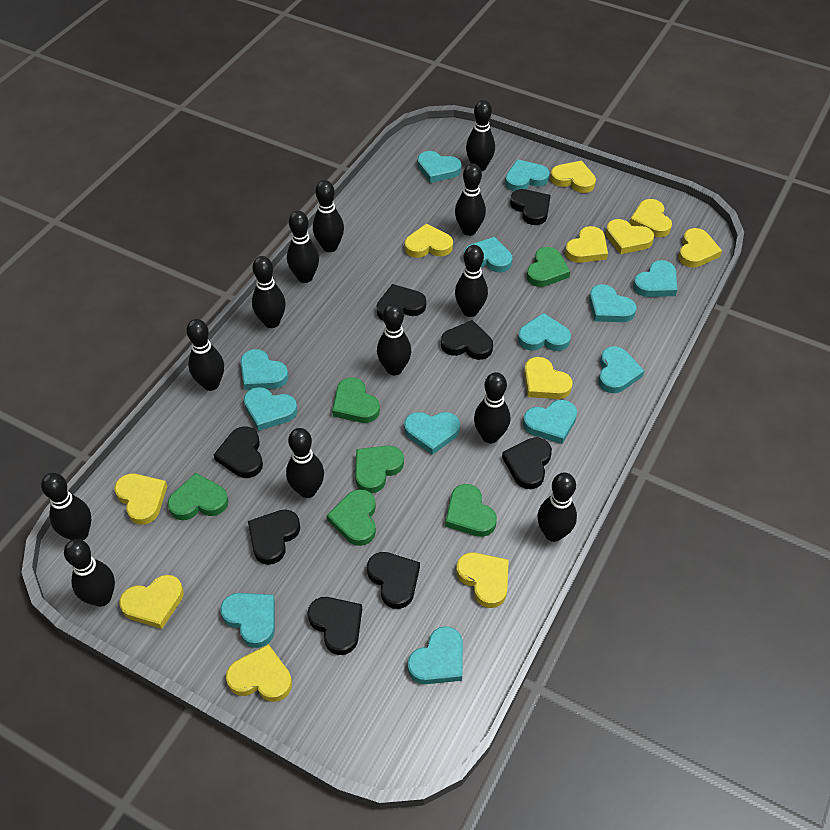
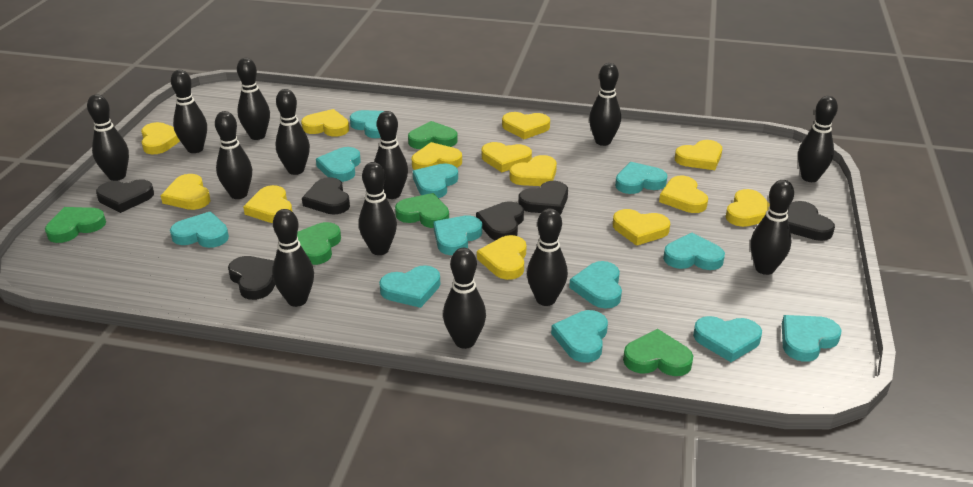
black heart: [214,426,263,478] [248,510,300,565] [308,597,362,655] [367,552,420,609] [377,284,426,320] [441,320,493,360] [502,437,552,489] [510,189,551,225] = 8 -> [96,179,154,213] [228,256,275,300] [302,177,350,214] [476,202,524,240] [518,181,568,215] [787,201,835,241] = 6
green heart: [168,473,229,520] [327,489,376,546] [332,377,380,423] [355,445,404,493] [445,484,497,537] [527,247,570,287] = 6 -> [45,207,106,243] [297,222,341,265] [395,193,449,228] [408,121,458,149] [623,329,693,376] = 5
turquoise heart: [220,593,275,648] [240,349,289,390] [244,387,298,431] [404,412,460,455] [408,626,463,684] [418,151,462,183] [464,237,512,272] [505,159,550,191] [518,313,571,351] [523,400,577,444] [589,284,637,322] [598,346,644,393] [633,260,677,297] = 13 -> [170,212,229,248] [316,147,361,182] [350,110,384,138] [379,265,440,308] [413,163,458,198] [433,215,482,255] [551,310,608,363] [569,261,622,309] [615,162,668,194] [663,233,725,270] [693,316,762,362] [782,315,841,362] = 12
yellow heart: [114,474,167,525] [119,575,184,629] [226,644,292,702] [405,223,453,258] [456,553,509,608] [524,357,573,399] [550,161,596,193] [565,226,608,263] [606,219,654,254] [630,199,672,237] [678,228,722,268] = 11 -> [141,122,180,154] [161,174,210,210] [243,185,292,223] [301,109,349,137] [412,142,462,170] [477,235,527,280] [482,142,532,172] [502,112,550,139] [510,155,557,186] [613,209,670,246] [659,176,708,213] [675,140,722,170] [726,189,770,227] = 13

